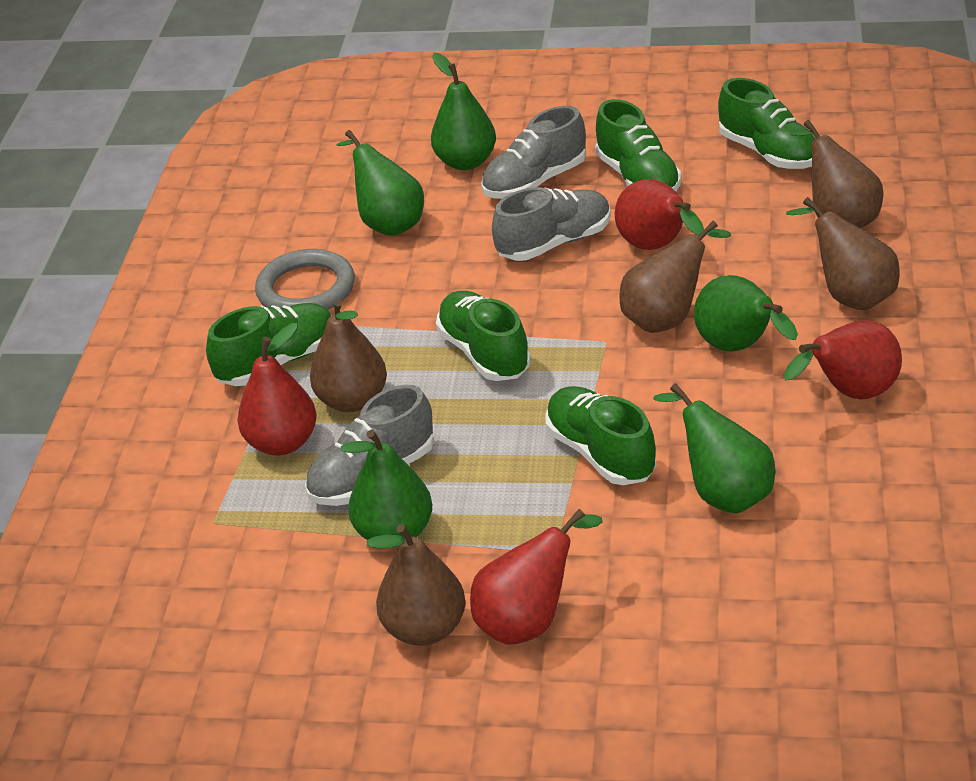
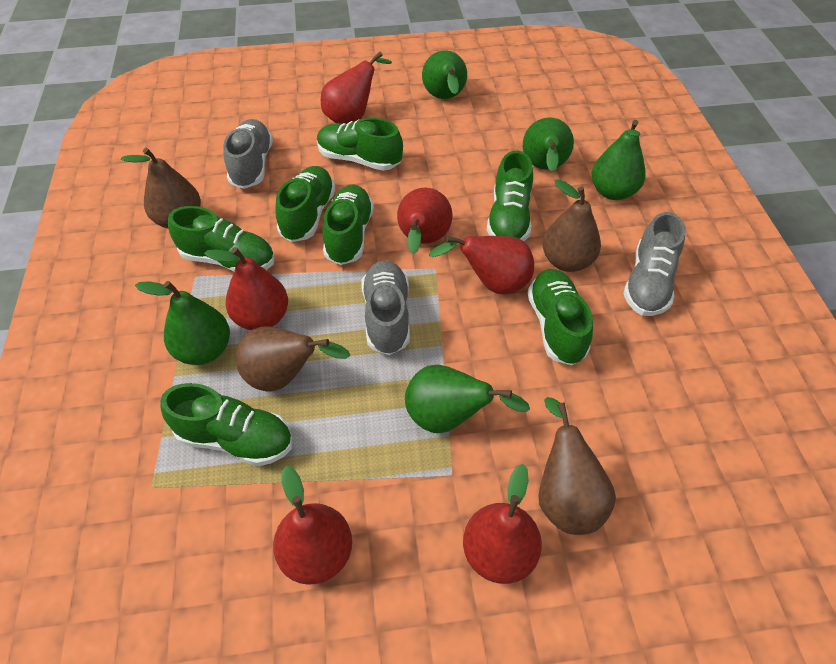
brown pear: [310,300,387,412] [367,524,465,646] [619,221,731,333] [786,197,900,310] [790,120,883,228] = 5 -> [121,148,201,229] [236,326,350,392] [539,397,616,535] [542,179,601,272] = 4
green shoe: [206,303,332,386] [436,291,531,381] [545,386,656,485] [595,99,681,191] [718,78,815,169] = 5 -> [160,383,293,466] [168,206,275,271] [276,166,336,242] [317,118,403,171] [322,184,374,265] [487,150,533,241] [528,269,593,365] = 7
grey ring: [255,249,355,310] = 1 -> none = 0
red pear: [238,323,317,455] [470,509,603,645] [615,179,704,250] [784,320,902,399] = 4 -> [204,247,288,330] [273,466,352,585] [321,52,392,124] [397,188,452,254] [429,236,534,294] [463,464,542,584] = 6

